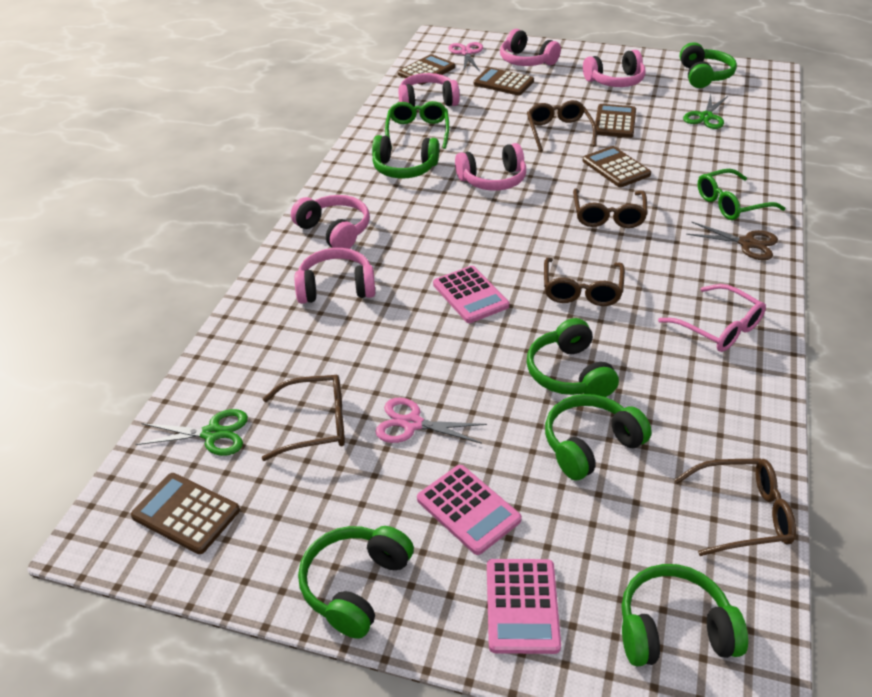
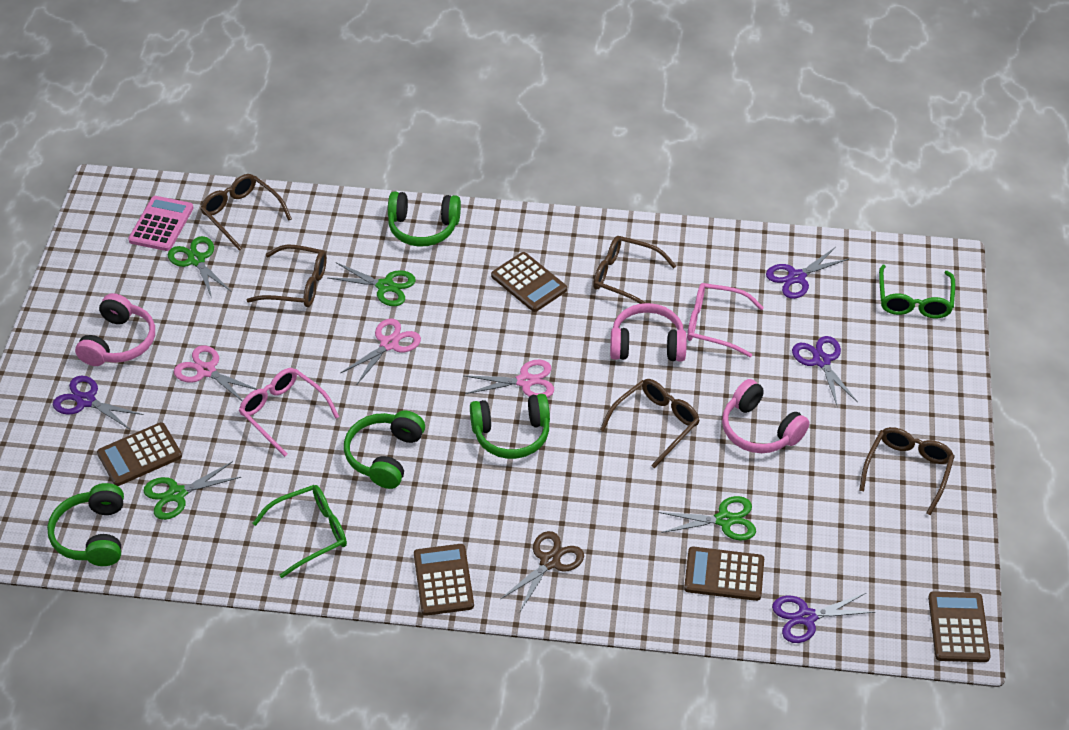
green headphones: [298,526,414,639] [372,135,439,178] [527,318,619,397] [545,394,652,480] [621,564,748,666] [680,42,737,88] = 6 -> [47,483,124,566] [344,411,425,489] [388,191,461,247] [470,394,550,459] = 4
green scissors: [135,409,248,456] [683,94,728,129] = 2 -> [144,461,241,520] [168,236,232,298] [328,263,416,306] [659,496,756,540] = 4
pink calculator: [417,465,522,555] [433,266,509,323] [487,559,561,654] = 3 -> [128,196,193,251] = 1
pink glasses: [658,284,766,352] = 1 -> [239,368,339,457] [687,283,764,357] = 2
pink headphones: [291,195,370,249] [294,248,375,304] [398,73,460,107] [455,143,526,191] [500,29,561,66] [583,50,646,87] = 6 -> [75,293,155,366] [610,303,687,362] [722,379,810,453] = 3
pink scissors: [375,398,487,444] [448,42,483,72] = 2 -> [174,345,257,401] [340,318,421,384] [464,360,554,398] = 3
purple scissors: none = 0 -> [53,376,144,429] [766,247,849,299] [772,593,875,643] [792,336,858,405] = 4

